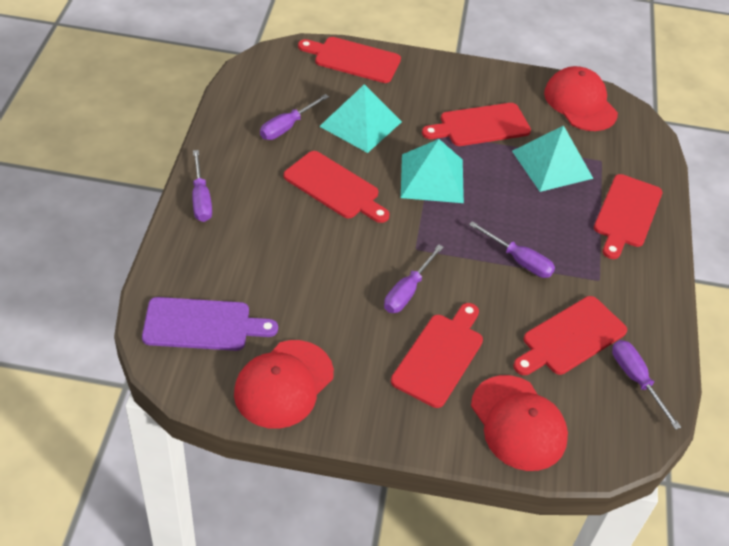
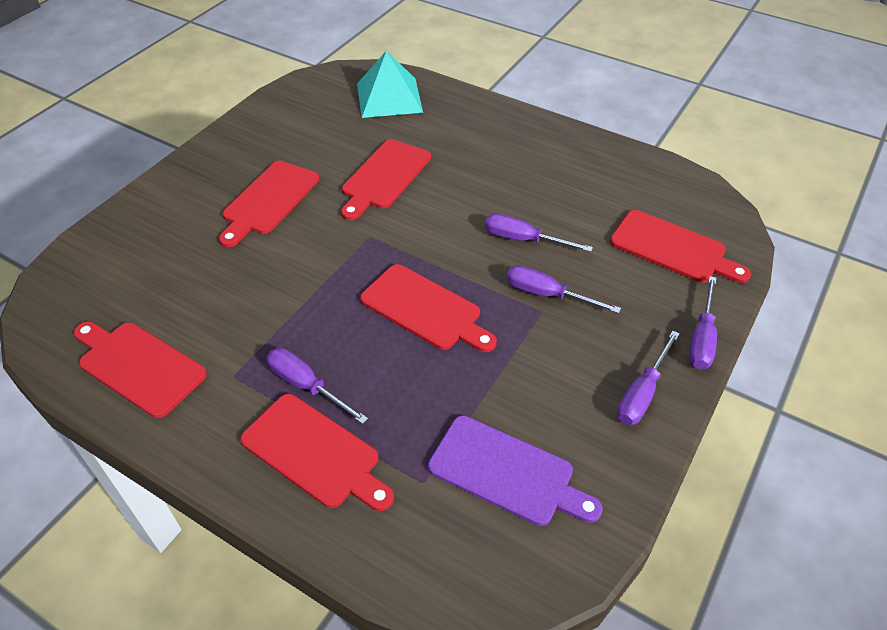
red cap: [234,340,334,429] [471,375,568,471] [544,66,618,131] = 3 -> none = 0
turquoise pyramid: [319,84,402,153] [401,139,464,203] [512,126,594,192] = 3 -> [357,51,423,118] = 1

